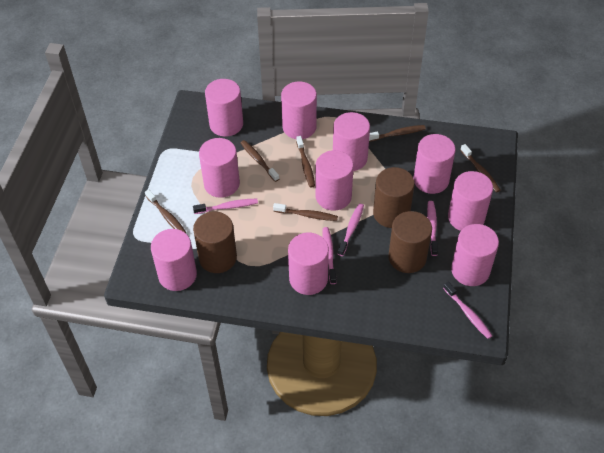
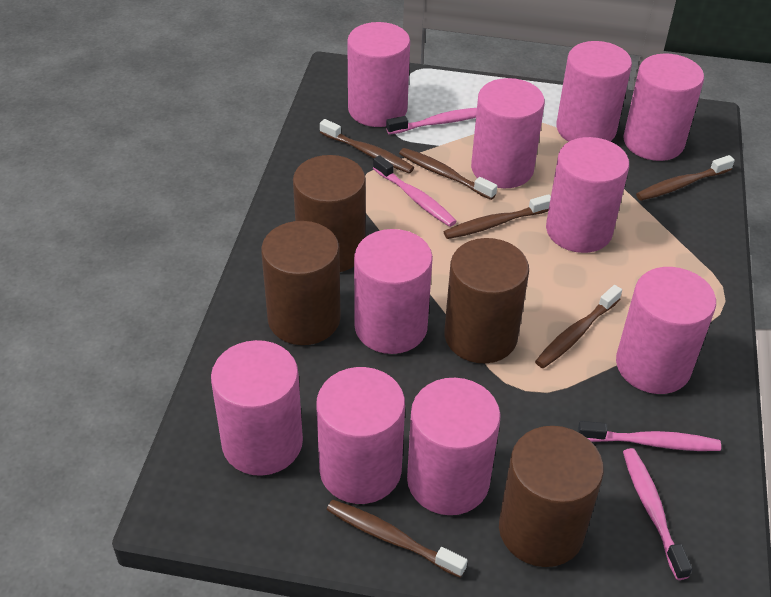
brown cylinder: [193,212,237,273] [373,167,415,228] [388,211,432,273] = 3 -> [261,221,341,345] [293,155,366,272] [444,238,529,363] [499,426,604,567] = 4
pink toothbrush: [193,199,258,214] [323,227,337,284] [338,204,364,256] [427,201,438,256] [443,282,493,339] = 5 -> [373,155,457,227] [386,108,477,135] [578,421,721,451] [623,448,692,580] = 4

